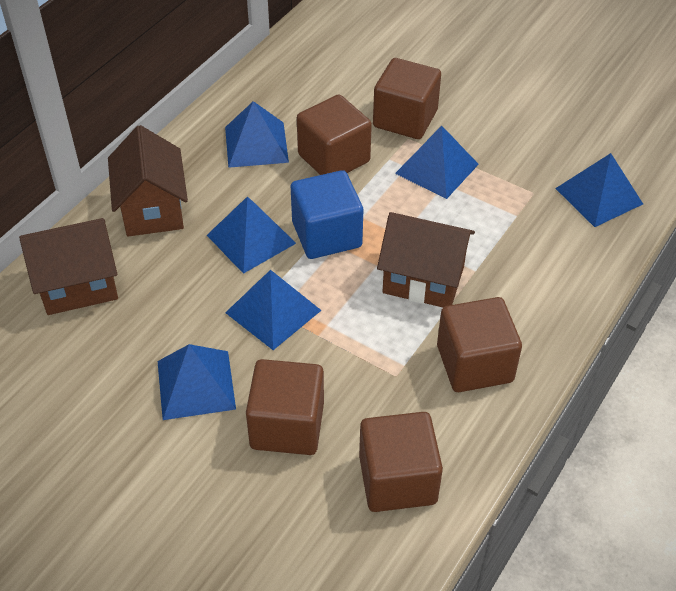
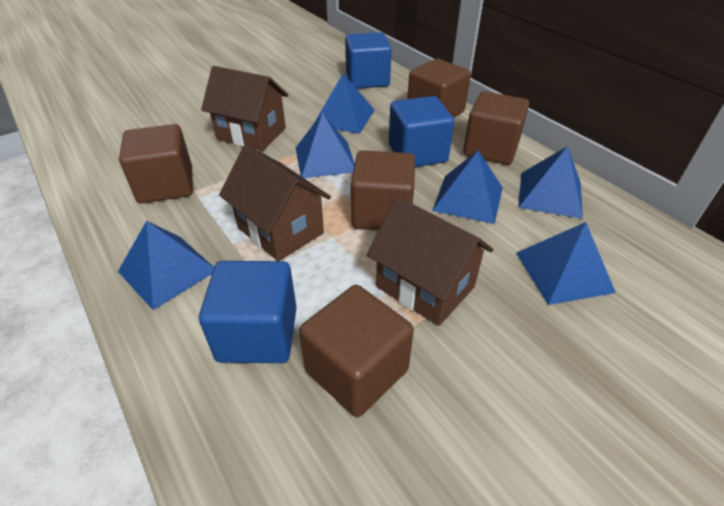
blue cube: [291,170,363,259] = 1 -> [199,261,297,363] [345,32,392,89] [389,96,454,167] = 3

